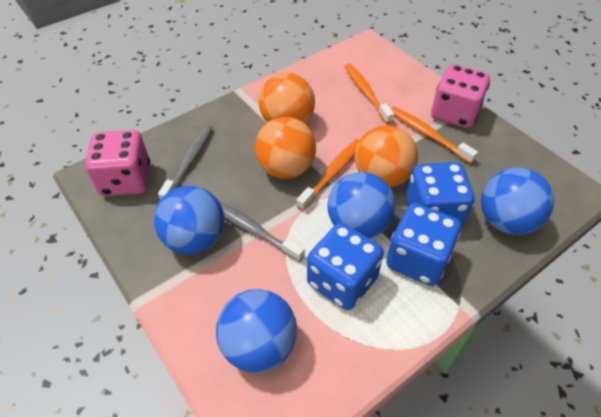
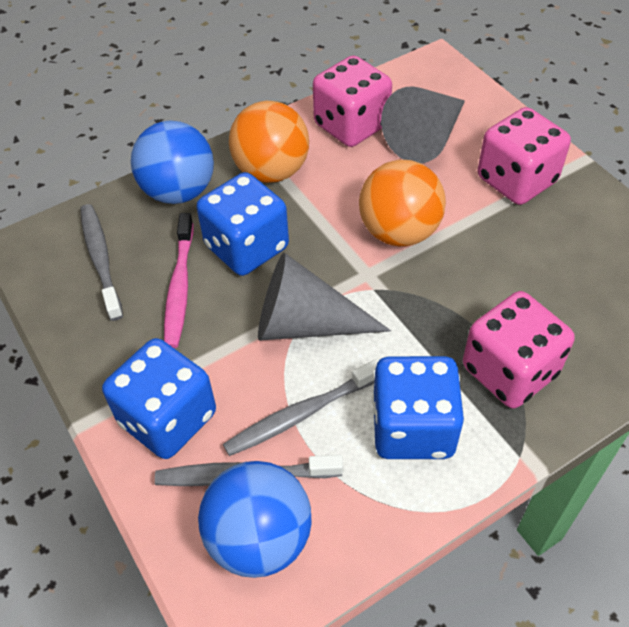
blue ball: [154,185,224,255] [216,289,297,373] [327,172,396,239] [481,168,554,235] = 4 -> [131,120,214,204] [198,461,312,578] = 2
grey cone: none = 0 -> [258,253,391,341] [381,86,465,163] = 2
grey toothbrush: [158,125,213,200] [219,201,305,262] = 2 -> [80,204,123,321] [155,455,343,486] [223,358,379,456] = 3
orange ball: [255,117,316,179] [259,73,315,124] [355,125,418,188] = 3 -> [229,101,309,183] [359,160,446,246] = 2
orange toothbrush: [297,139,360,211] [344,64,394,124] [391,107,478,164] = 3 -> none = 0
pink dice: [85,130,150,196] [431,64,490,128] = 2 -> [313,55,392,147] [463,291,575,408] [478,107,571,205] = 3
pink toothbrush: none = 0 -> [164,213,194,348] = 1

